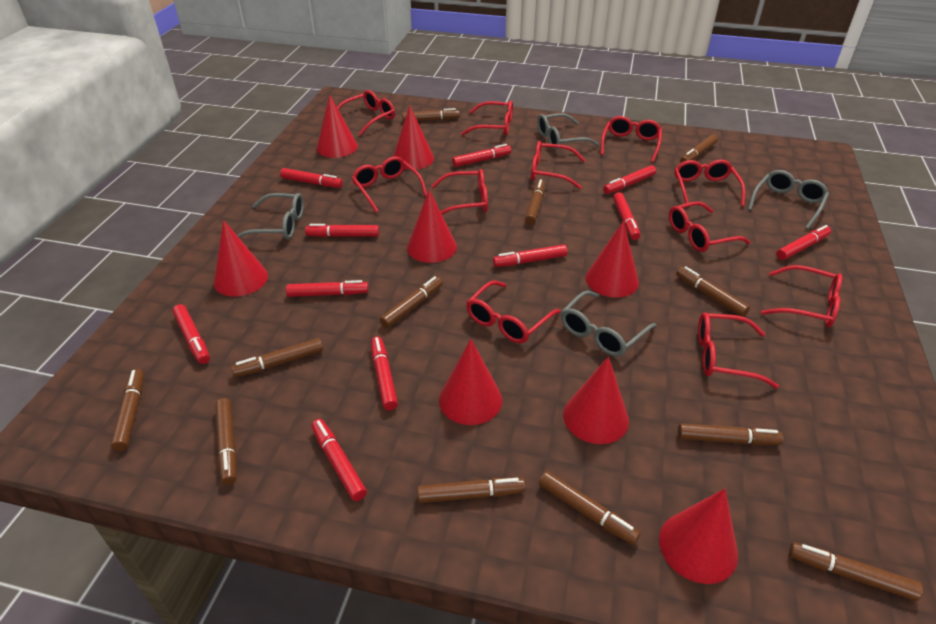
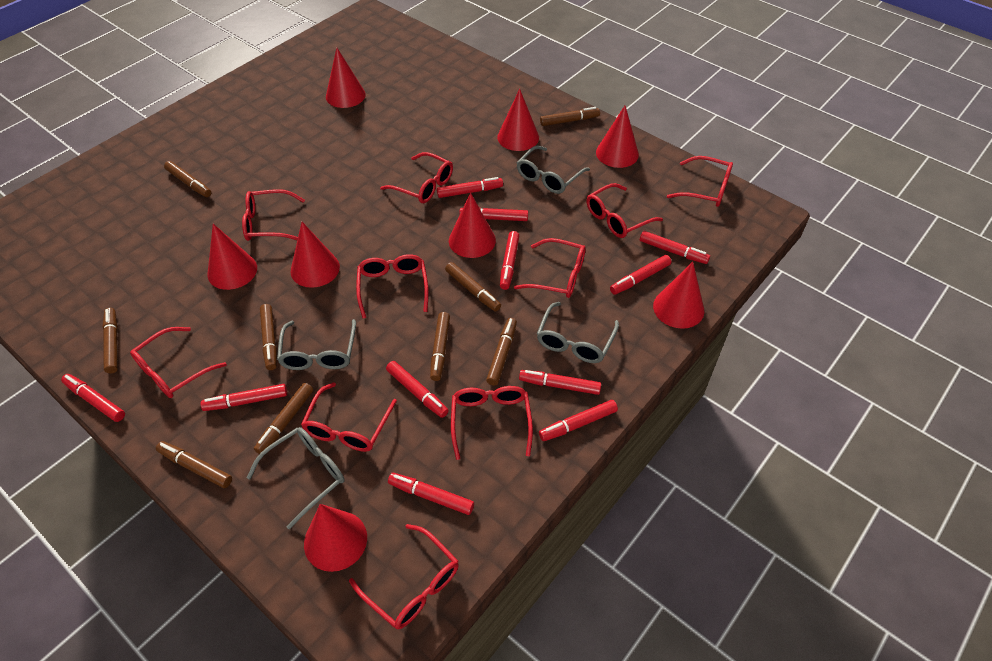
brown marker: [111,369,144,451] [215,398,237,485] [231,338,323,377] [380,276,443,328] [402,108,460,122] [417,478,526,503] [525,179,545,225] [539,471,641,545] [676,266,750,317] [678,423,783,445] [680,135,718,163] [789,542,923,601] = 12 -> [102,308,118,374] [156,441,232,488] [164,161,211,197] [254,383,313,454] [260,304,277,370] [430,312,450,381] [445,262,501,312] [486,318,517,386] [540,107,600,126] = 9
red glasses: [337,90,395,135] [352,156,427,213] [431,169,488,215] [461,101,513,136] [466,281,561,343] [531,141,585,189] [601,116,662,163] [669,201,750,252] [675,160,746,208] [698,312,779,389] [761,265,843,327] = 11 -> [130,327,227,398] [242,189,305,241] [301,382,397,452] [349,524,459,629] [356,254,429,319] [380,152,453,203] [451,386,533,460] [514,238,586,298] [587,183,663,238] [667,156,733,207] = 10

